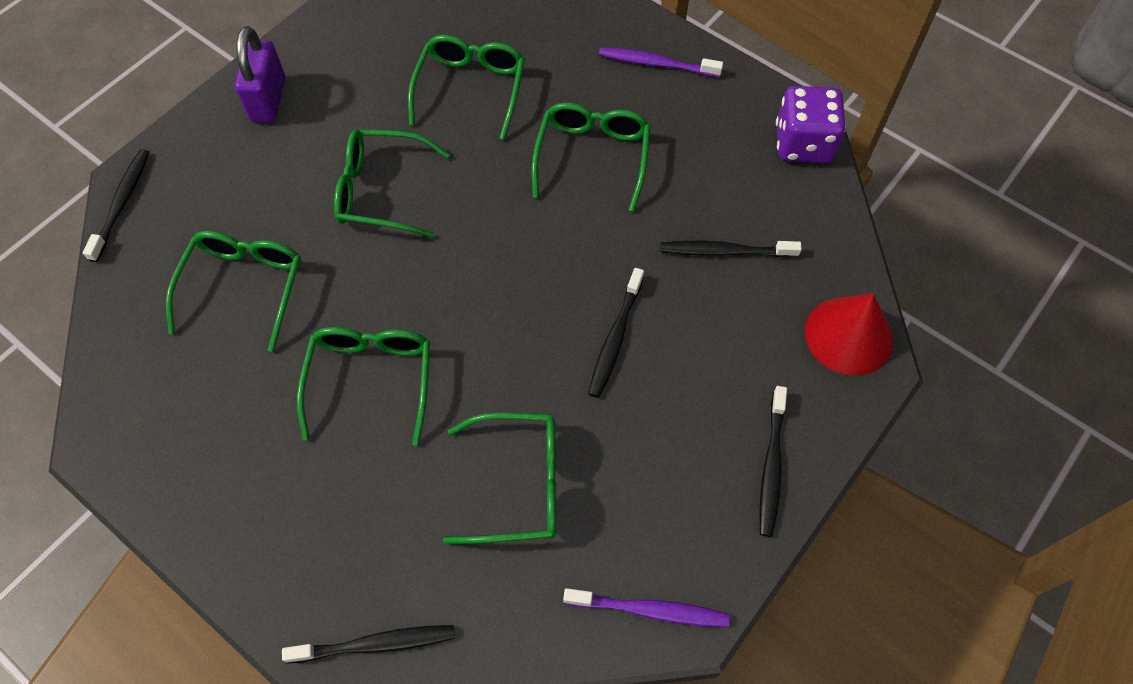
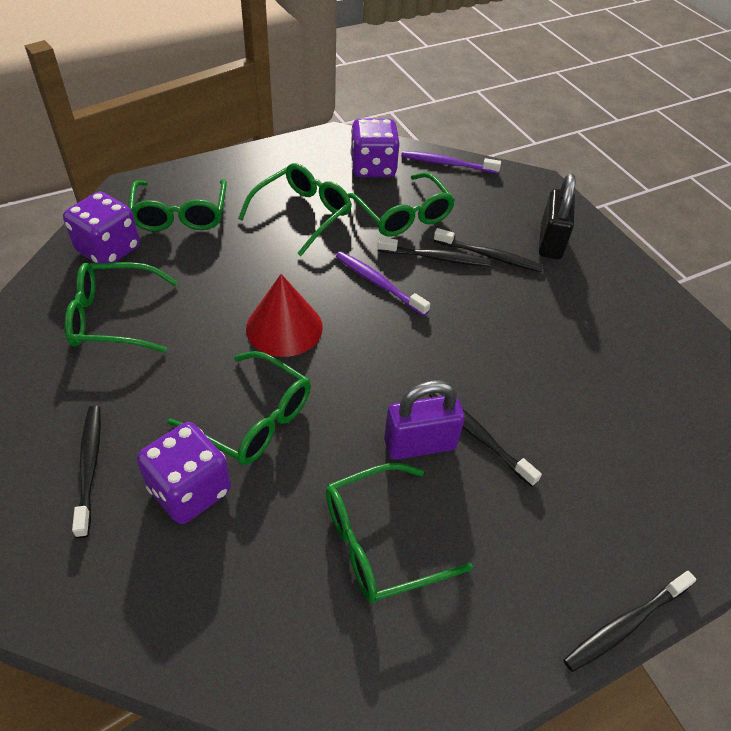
black padlock: none = 0 -> [539,174,576,259] = 1
purple dice: [776,86,846,163] = 1 -> [63,191,140,263] [137,422,231,524] [350,119,400,177] = 3

